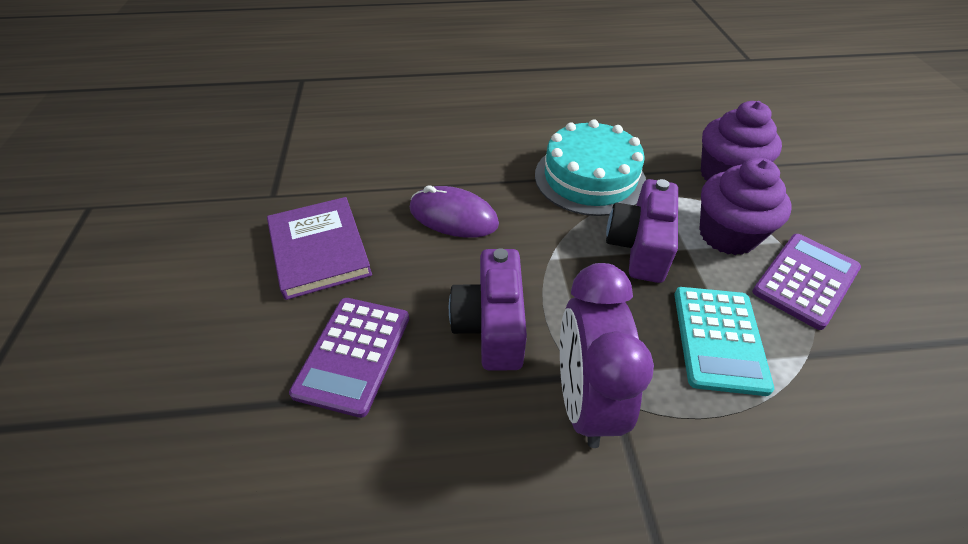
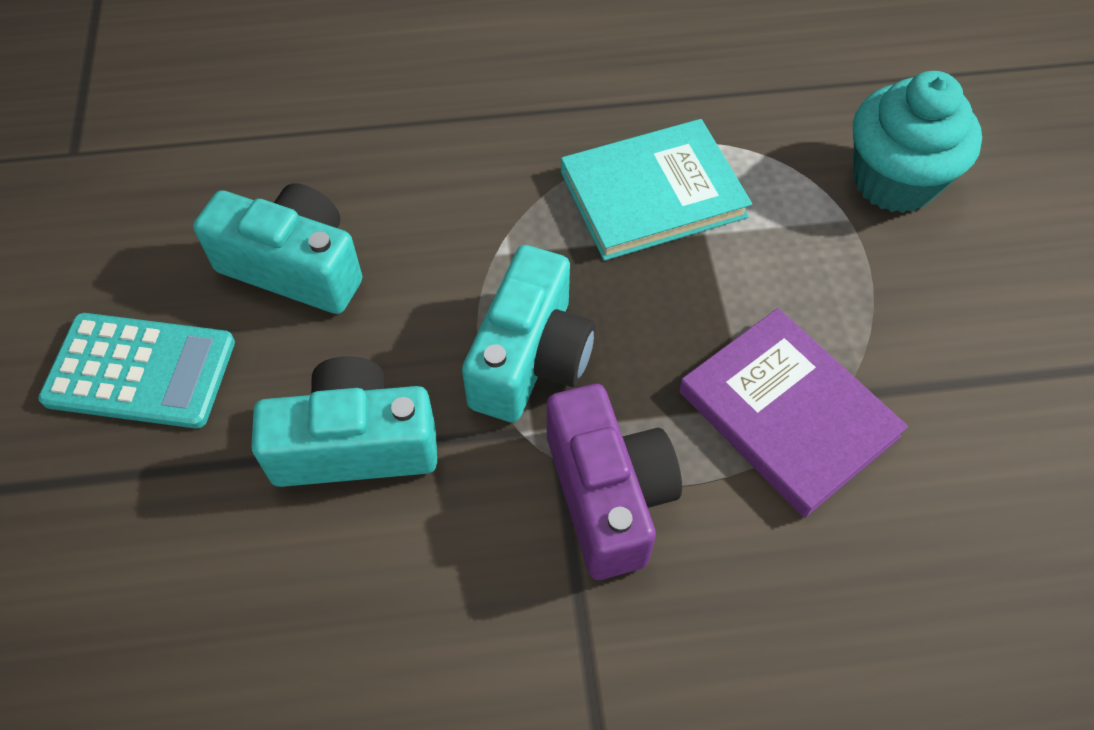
purple calculator: [289,298,409,418] [752,234,861,330] = 2 -> none = 0
purple camera: [449,248,527,371] [606,179,678,283] = 2 -> [547,384,682,580] = 1
purple clock: [560,263,654,448] = 1 -> none = 0
purple cupcake: [699,158,791,255] [701,101,782,181] = 2 -> none = 0
purple mouse: [410,185,499,238] = 1 -> none = 0
turquoise book: none = 0 -> [561,119,752,261] = 1
turquoise cake: [535,119,646,216] = 1 -> none = 0
turquoise camera: none = 0 -> [193,183,362,314] [251,356,437,487] [462,245,596,422] = 3
turquoise cupcake: none = 0 -> [853,71,982,213] = 1

